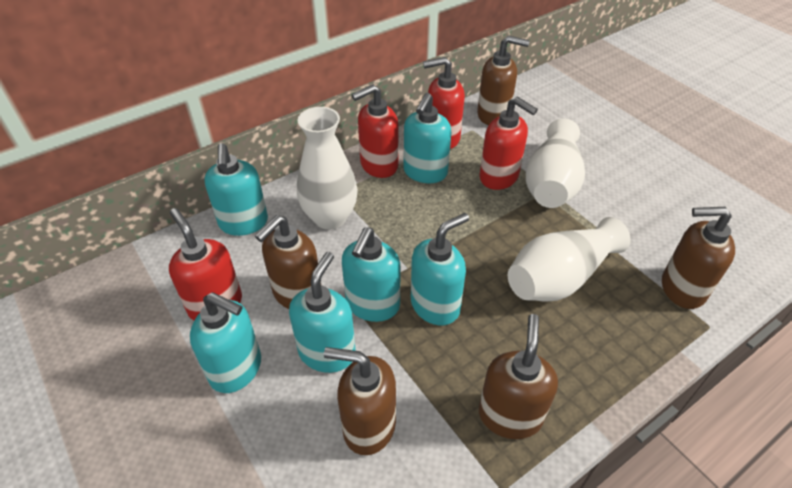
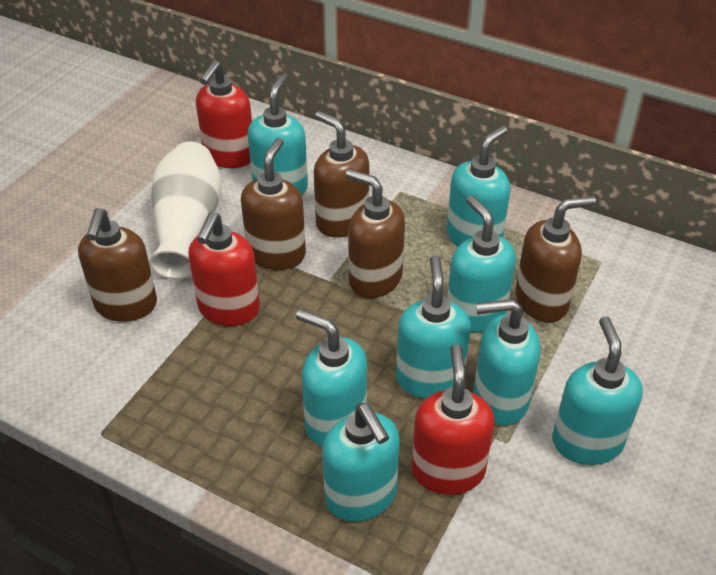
red soap dispenser: [169,208,242,320] [352,84,399,178] [423,57,465,149] [479,96,538,190] = 4 -> [188,212,260,326] [196,60,252,168] [411,344,494,495] = 3
turquoise soap dispenser: [190,292,261,393] [204,143,268,236] [289,252,356,373] [342,227,401,322] [403,93,451,183] [411,213,469,325] = 6 -> [248,75,308,196] [296,309,367,447] [322,403,400,522] [396,255,471,399] [447,126,511,247] [447,195,516,332] [473,299,540,426] [552,316,643,465] = 8
white vase: [297,107,358,230] [508,217,630,301] [526,118,585,208] = 3 -> [149,142,222,279] = 1

